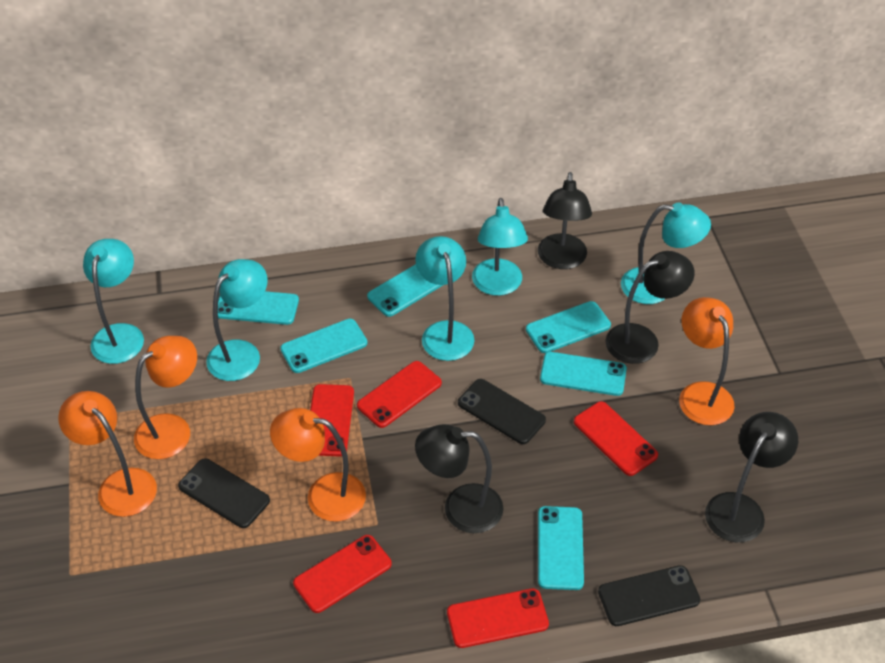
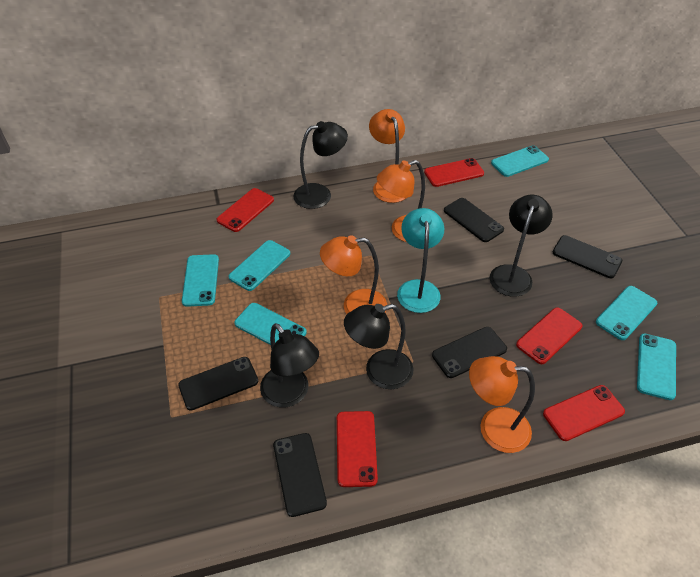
black phone: [178,458,270,528] [458,379,546,444] [598,565,700,626] = 3 -> [178,357,258,411] [273,433,327,517] [432,327,507,378] [444,198,504,242] [553,235,622,278] = 5
turquoise lamp: [83,239,144,364] [206,259,268,381] [415,236,474,361] [472,198,528,296] [621,202,711,304] = 5 -> [397,208,444,313] = 1

